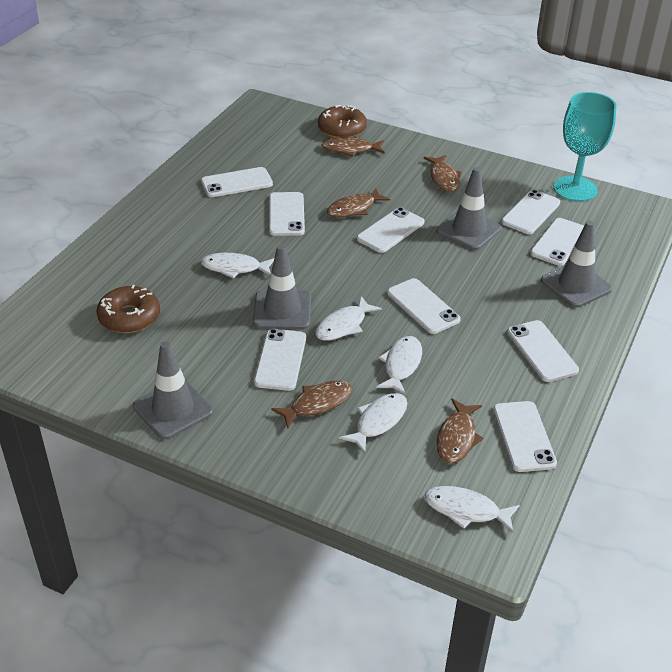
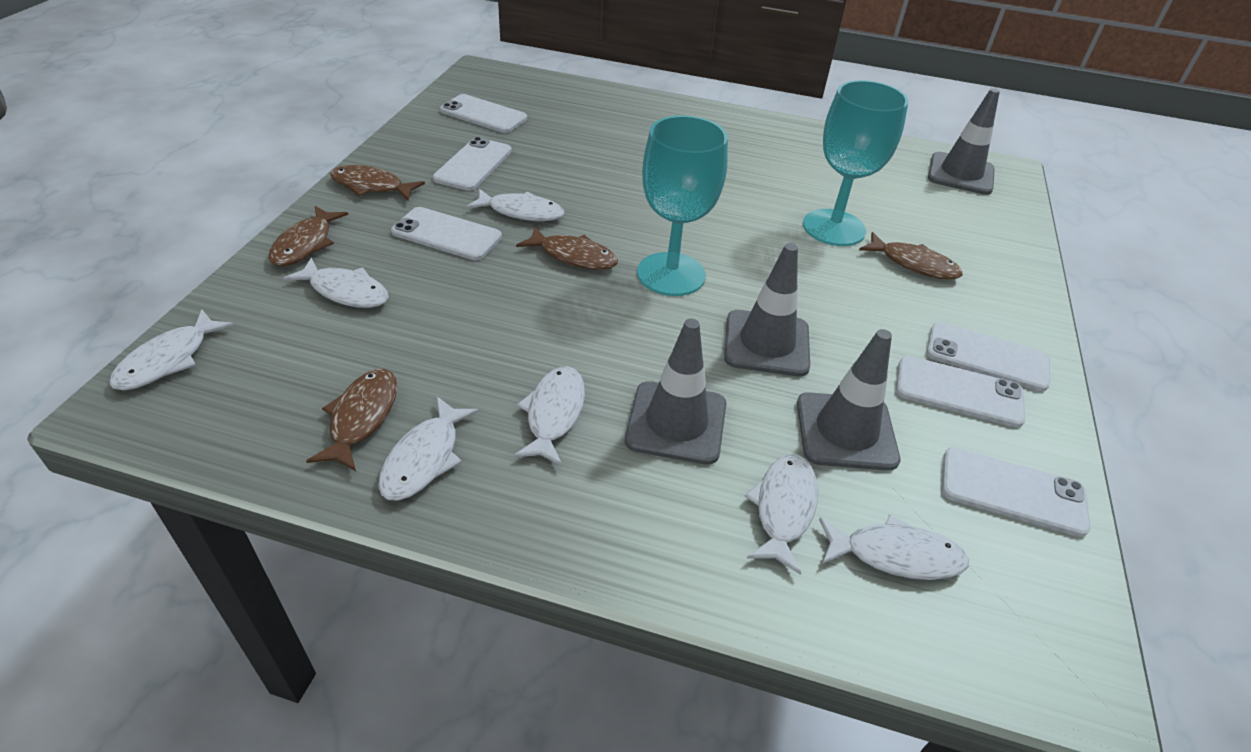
brown donut: [96,285,160,333] [318,105,367,138] = 2 -> none = 0
turquoise goblet: [553,92,617,202] = 1 -> [637,115,728,296] [803,80,909,246] = 2
white fish: [201,253,274,278] [316,296,382,341] [339,393,407,453] [376,336,422,395] [424,486,520,532] = 5 -> [109,309,235,390] [283,257,389,308] [378,397,479,501] [466,189,564,221] [513,366,585,466] [745,454,818,575] [819,514,969,580] = 7
white phone: [201,167,273,197] [254,329,306,391] [269,192,305,236] [357,207,424,253] [387,278,461,334] [493,401,557,472] [501,190,560,234] [507,320,579,382] [530,218,584,266] = 9 -> [391,207,502,260] [433,137,512,191] [440,94,527,133] [896,356,1025,427] [927,322,1050,392] [942,447,1090,537] = 6

